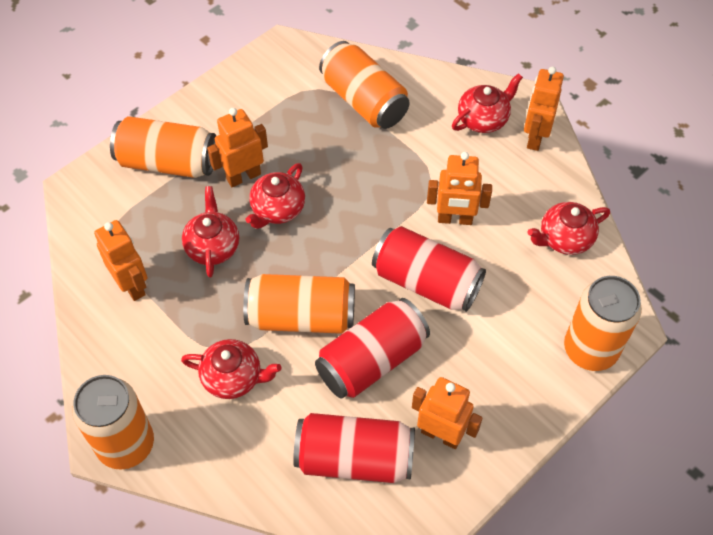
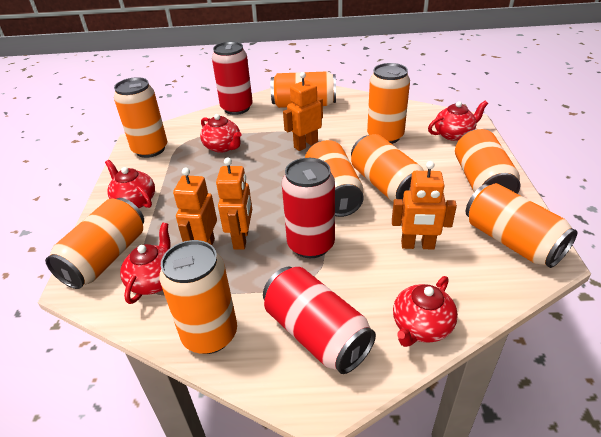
orange can: [72,375,154,470] [110,116,216,178] [243,274,355,334] [319,41,410,129] [564,276,642,371] = 5 -> [45,198,144,289] [114,77,167,158] [159,240,237,354] [271,71,336,108] [305,140,363,217] [351,134,424,202] [367,63,410,144] [455,129,520,194] [466,183,577,268] = 9
orange robot: [94,220,148,301] [207,108,268,187] [412,377,482,449] [427,152,492,225] [524,66,564,151] = 5 -> [173,168,217,245] [216,158,252,250] [283,72,323,151] [392,161,457,250] = 4

